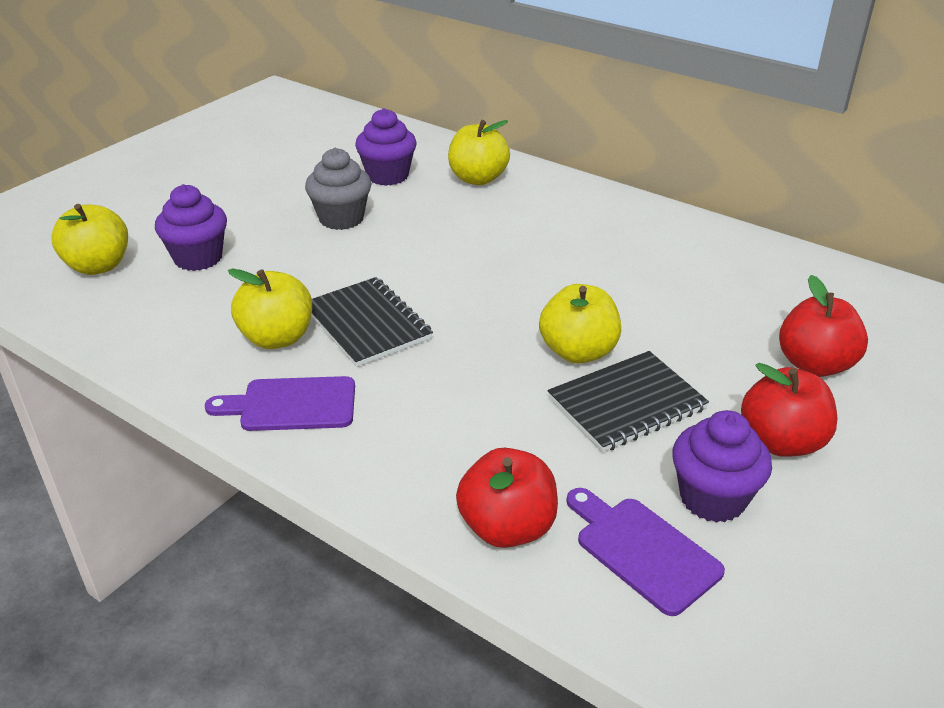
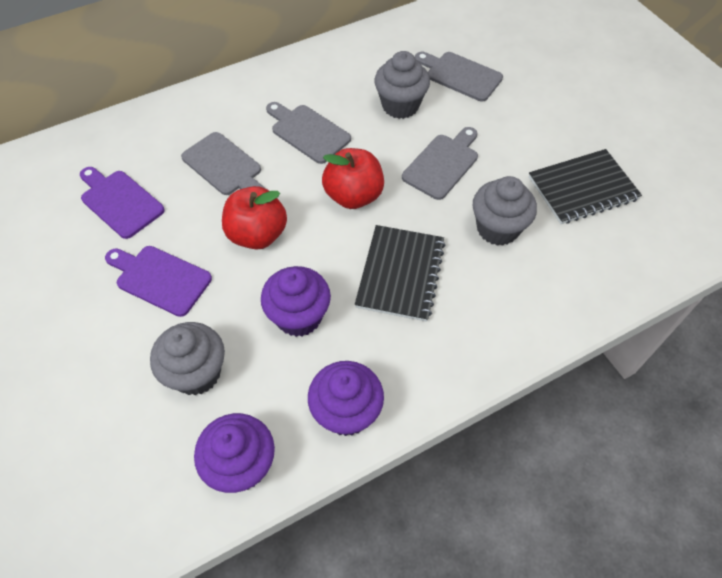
grey cupcake: [305,148,372,230] = 1 -> [150,322,225,395] [375,51,430,119] [473,176,537,246] = 3
grey cutting board: none = 0 -> [181,132,264,195] [266,102,351,164] [402,127,478,200] [415,52,503,101] = 4
red apple: [456,448,558,548] [741,363,838,457] [779,275,868,377] = 3 -> [222,186,287,250] [322,148,384,209] = 2
yellow apple: [51,204,128,275] [228,268,312,349] [448,120,510,185] [539,284,621,364] = 4 -> none = 0

